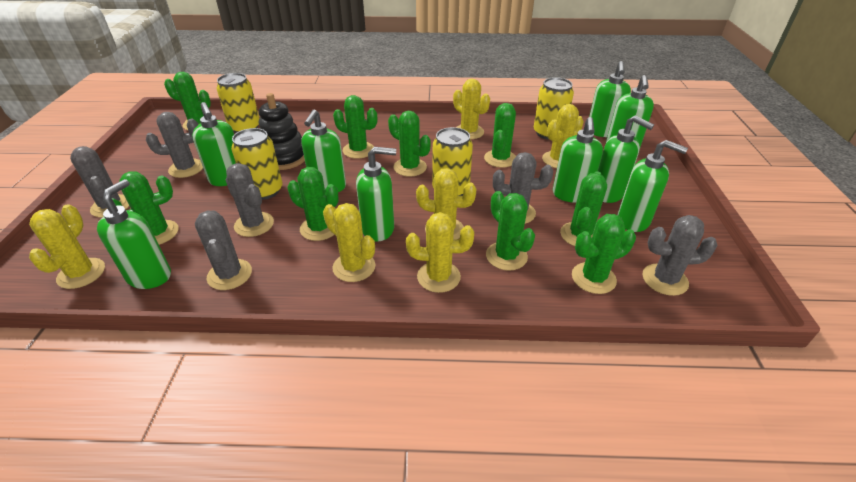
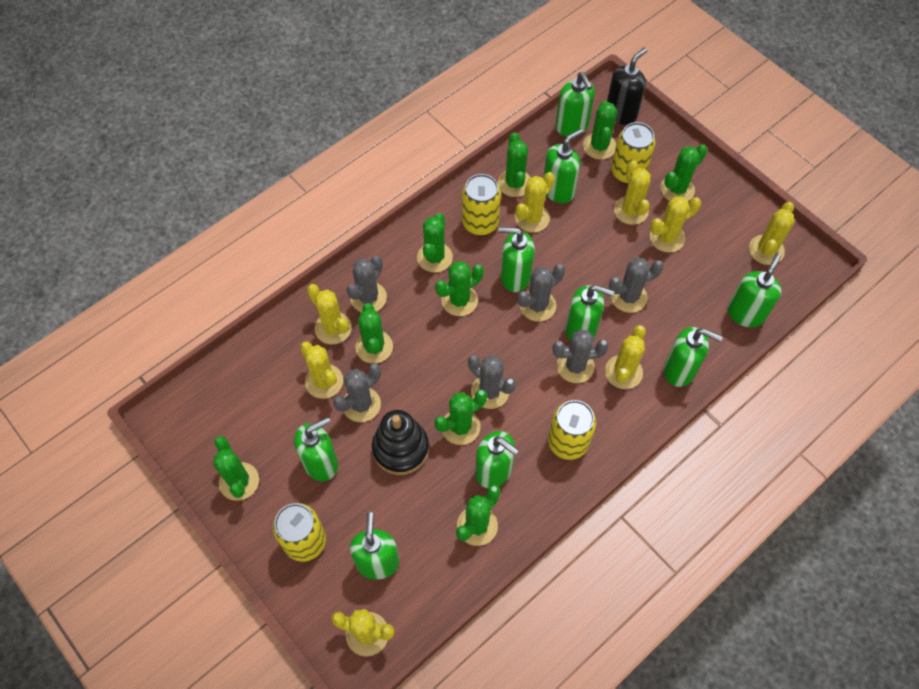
black soap dispenser: none = 0 -> [607,47,648,125] = 1
yellow cactus: [29,204,105,289] [323,203,375,282] [406,212,474,293] [416,168,477,240] [453,79,490,139] [542,104,584,168] = 6 -> [300,342,343,399] [307,284,352,345] [331,609,395,657] [515,172,555,233] [605,325,646,389] [614,160,651,225] [650,196,701,252] [749,202,794,265] = 8

